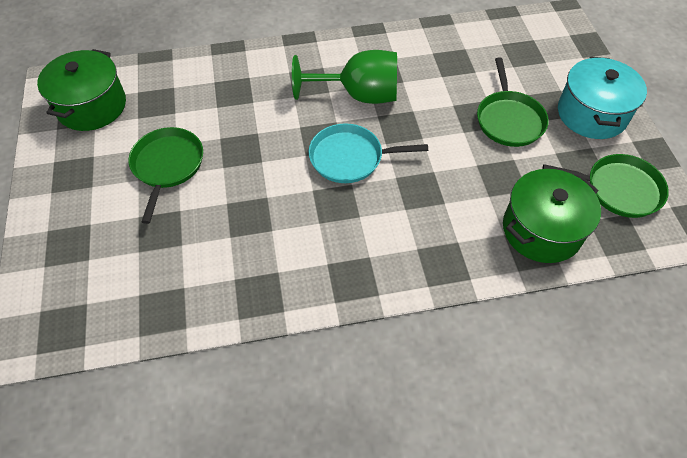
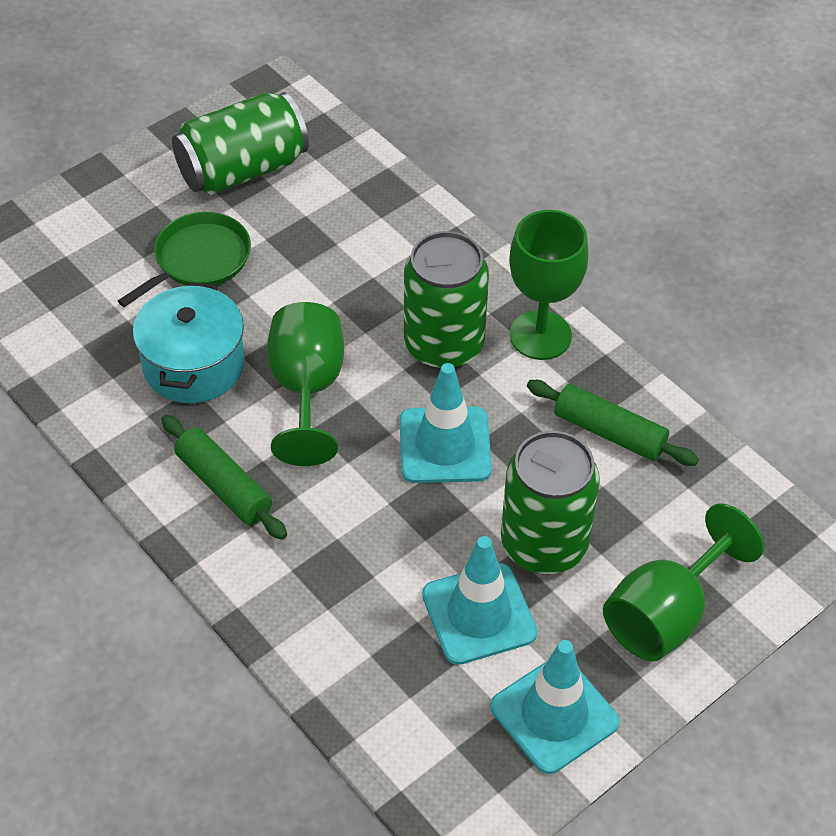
green can: none = 0 -> [172,92,309,195] [404,231,489,370] [501,431,600,574] = 3
green goblet: [292,50,397,104] = 1 -> [267,302,344,466] [509,210,589,360] [603,503,764,661] = 3
green pan: [129,127,203,224] [477,58,549,147] [542,154,669,218] = 3 -> [118,212,251,307] = 1
green pot: [37,49,126,131] [503,169,601,263] = 2 -> none = 0
green rolling pin: none = 0 -> [161,415,287,540] [527,380,699,466] = 2
turquoise pan: [308,123,428,183] = 1 -> none = 0
turquoise traffic cone: none = 0 -> [400,363,492,483] [422,536,537,665] [490,640,620,774] = 3

